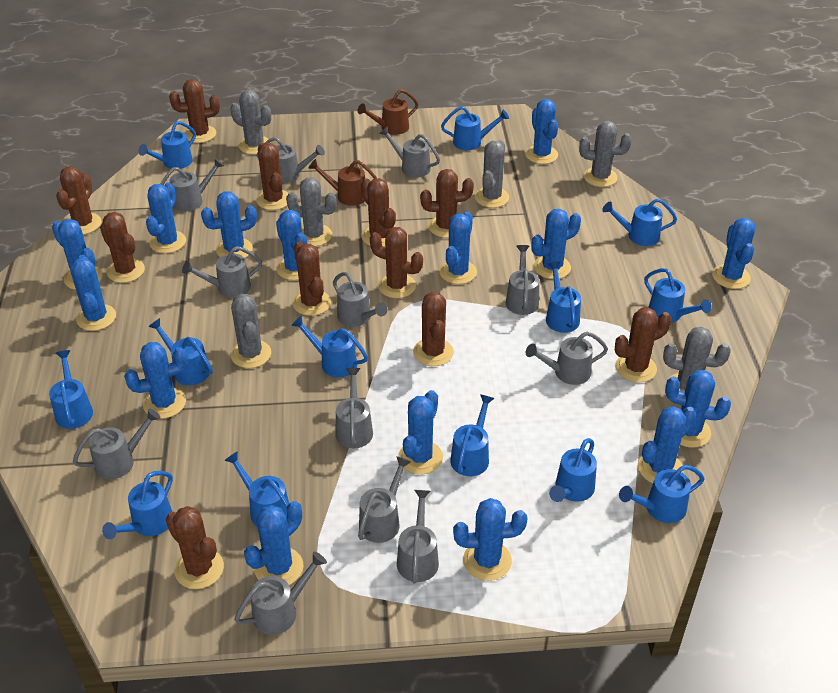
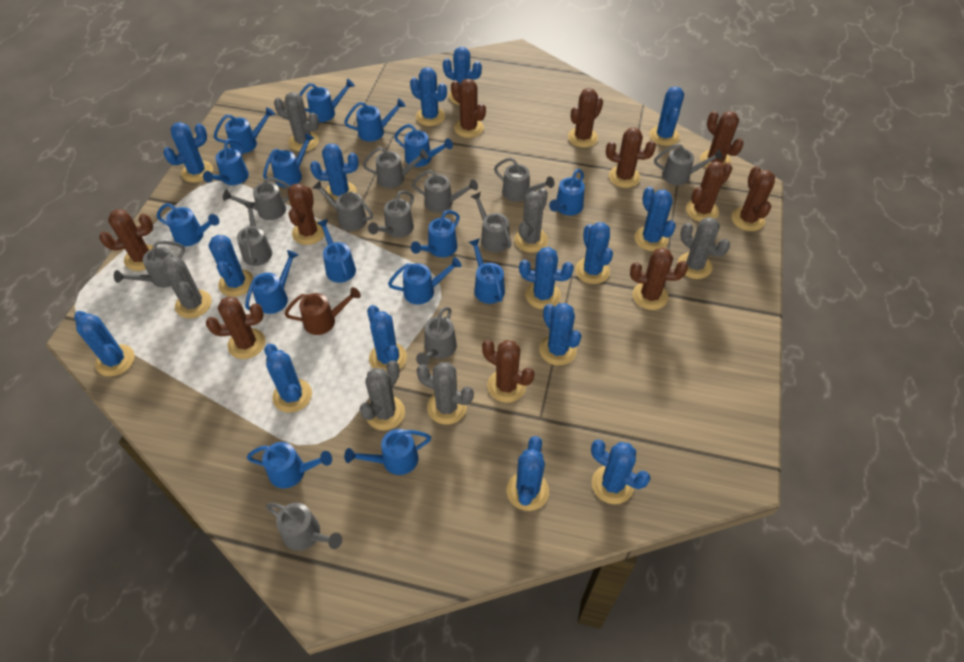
blue watering can: [49,350,93,429] [102,471,173,539] [138,121,196,169] [148,318,213,385] [224,451,289,526] [291,316,368,378] [441,106,509,150] [451,394,495,476] [546,261,581,333] [549,438,597,502] [602,199,677,246] [619,465,704,523] [644,268,712,323] = 13 -> [157,203,219,246] [203,139,249,185] [214,107,275,154] [245,250,298,314] [247,442,332,488] [263,133,315,187] [299,79,355,122] [317,219,356,283] [344,98,406,142] [344,429,431,475] [388,257,462,305] [394,124,453,167] [411,210,460,257] [469,238,505,304] [549,169,585,215] = 15
brown watering can: [308,159,377,206] [357,89,418,135] = 2 -> [284,287,361,335] = 1

